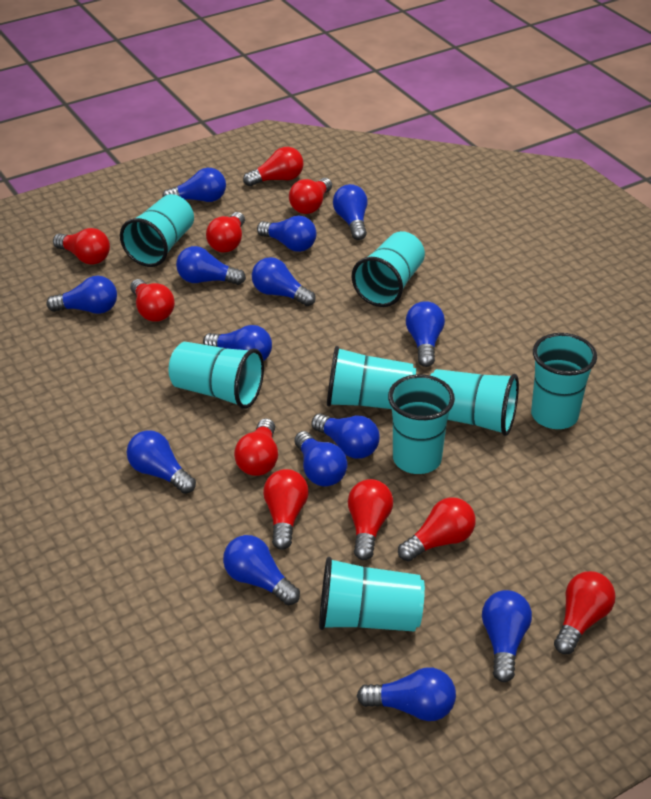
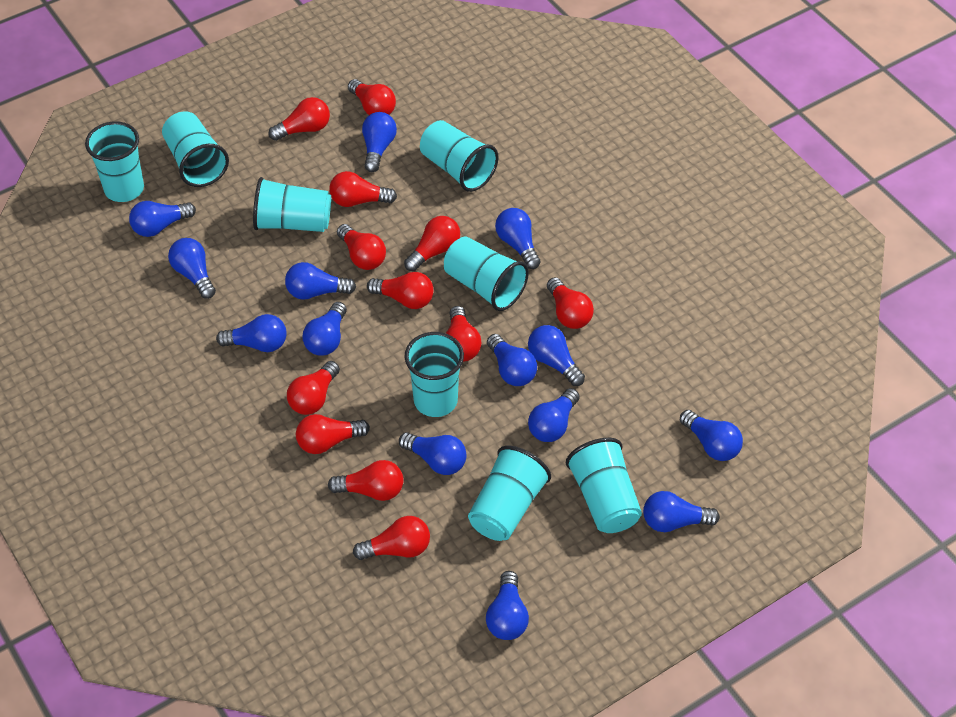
red light bulb: [53,228,110,265] [130,279,175,322] [206,212,245,253] [234,418,278,476] [243,147,303,186] [263,469,309,550] [289,178,332,214] [348,479,393,560] [398,497,476,561] [554,571,616,654] = 10 -> [268,97,330,141] [287,361,340,415] [296,414,370,454] [328,460,404,501] [329,171,397,207] [337,224,386,270] [348,79,396,115] [353,516,430,560] [367,272,433,309] [404,216,460,271] [446,306,481,362] [547,277,594,329] = 12

